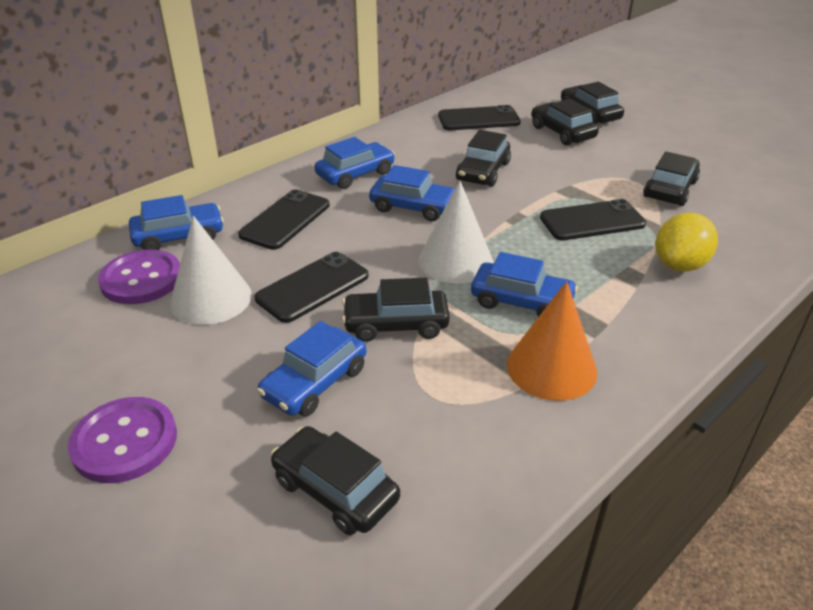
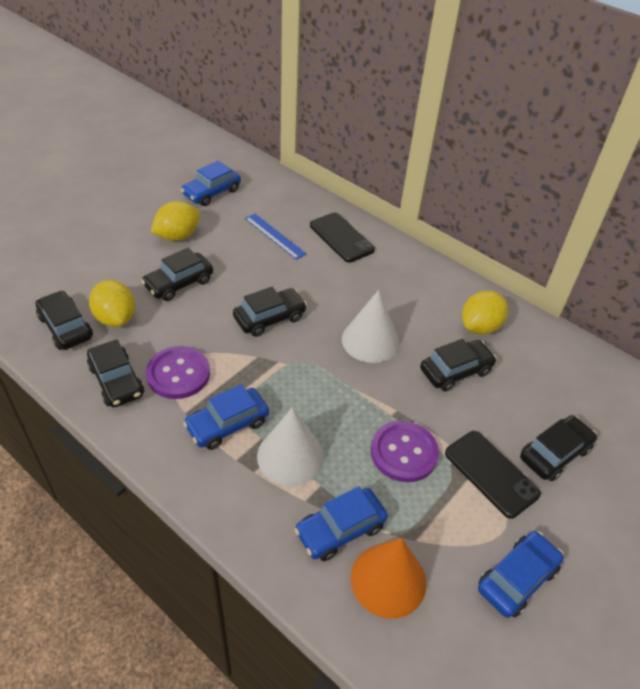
black phone: [238,189,330,250] [254,252,369,323] [438,105,521,130] [540,199,646,240] = 4 -> [310,213,375,263] [445,431,541,519] = 2
blue car: [129,195,224,250] [257,321,366,417] [314,137,395,189] [369,165,455,221] [471,252,578,317] = 5 -> [181,161,241,206] [183,384,269,450] [294,486,388,561] [478,531,564,618] = 4
blue ruler: none = 0 -> [245,214,307,260] = 1
yellow lemon: [655,213,718,272] = 1 -> [89,280,135,327] [151,201,200,241] [462,290,508,335] = 3

